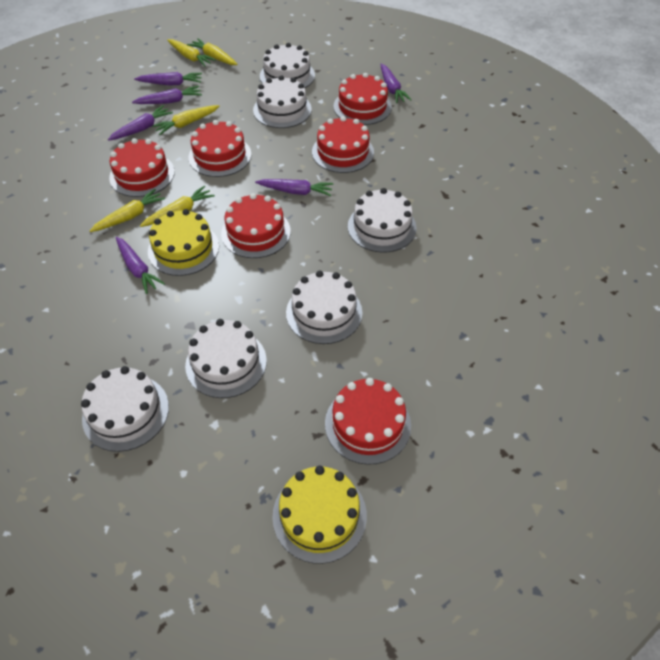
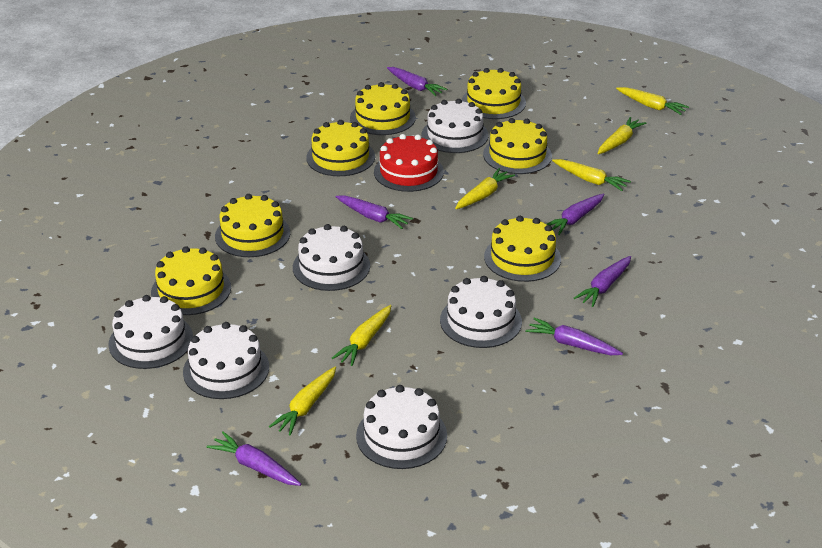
red cake: [109,138,175,197] [188,120,251,177] [221,193,291,258] [312,116,374,173] [325,378,411,465] [334,73,392,125] = 6 -> [374,134,444,192] = 1
yellow cake: [148,209,219,276] [272,466,367,564] = 2 -> [151,246,231,315] [215,194,290,257] [306,120,375,176] [350,82,416,135] [462,68,526,119] [483,118,552,174] [484,216,561,282] = 7
yellow carrot: [90,189,165,232] [140,186,215,227] [152,105,220,135] [167,39,216,67] [187,38,238,65] = 5 -> [269,367,336,436] [332,305,391,366] [455,168,515,209] [552,159,631,191] [597,117,646,154] [616,87,689,115] = 6

